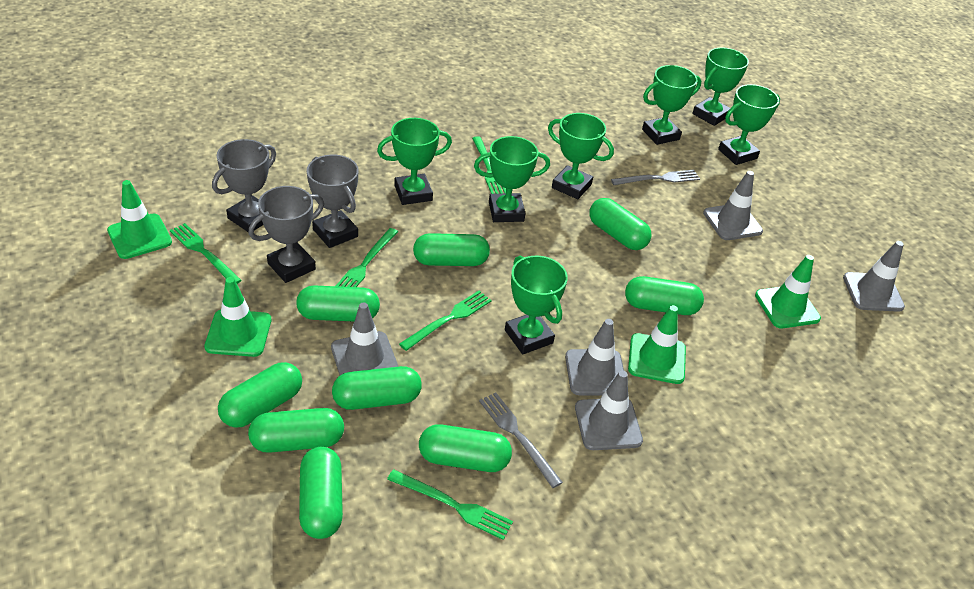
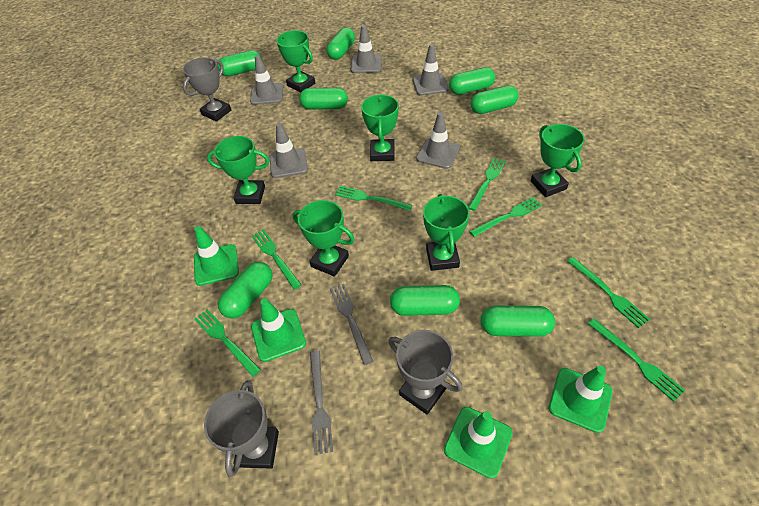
green capsule: [218,362,302,428] [248,408,344,453] [296,285,380,321] [299,447,343,539] [332,366,422,410] [413,233,490,266] [419,424,512,472] [589,198,652,250] [625,276,704,315] = 9 -> [217,50,262,76] [218,262,272,319] [299,88,348,109] [327,28,355,60] [390,285,460,316] [449,67,495,95] [470,85,518,114] [481,306,555,337] = 8
green fork: [170,223,242,284] [336,228,398,287] [387,469,513,540] [399,291,492,351] [472,136,506,194] = 5 -> [195,309,261,377] [252,229,301,290] [335,186,412,211] [468,158,506,211] [469,197,542,237] [567,257,650,328] [588,318,685,402] = 7
green trophy: [377,118,452,205] [474,136,550,222] [505,256,568,354] [548,113,614,199] [642,65,701,145] [692,47,749,126] [718,84,780,165] = 7 -> [207,136,269,204] [276,30,315,93] [293,200,354,277] [361,94,399,161] [423,194,470,271] [531,124,585,197] = 6

